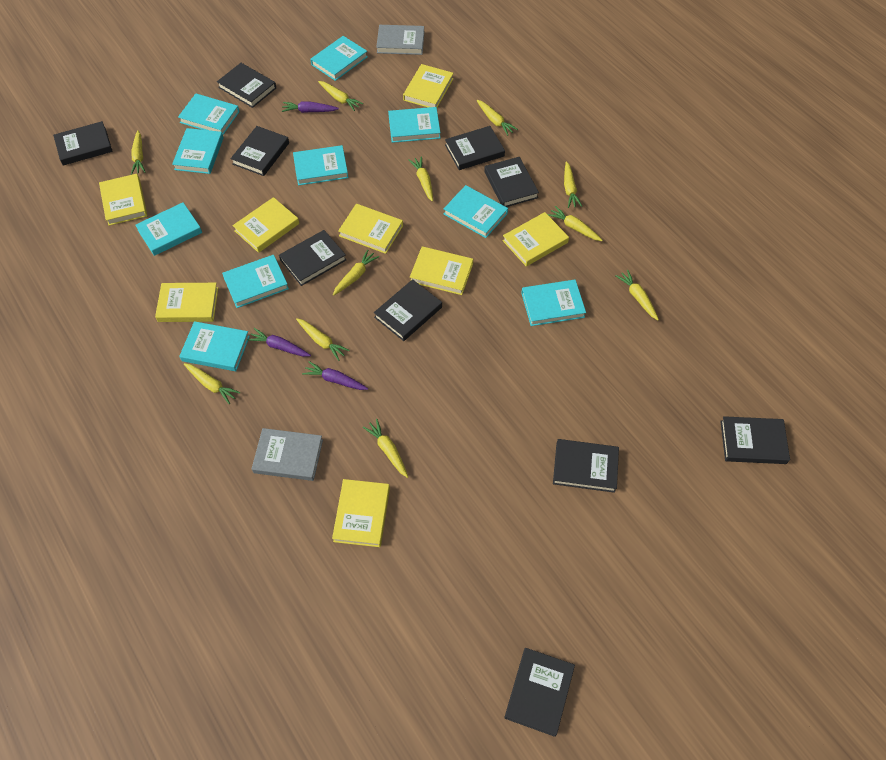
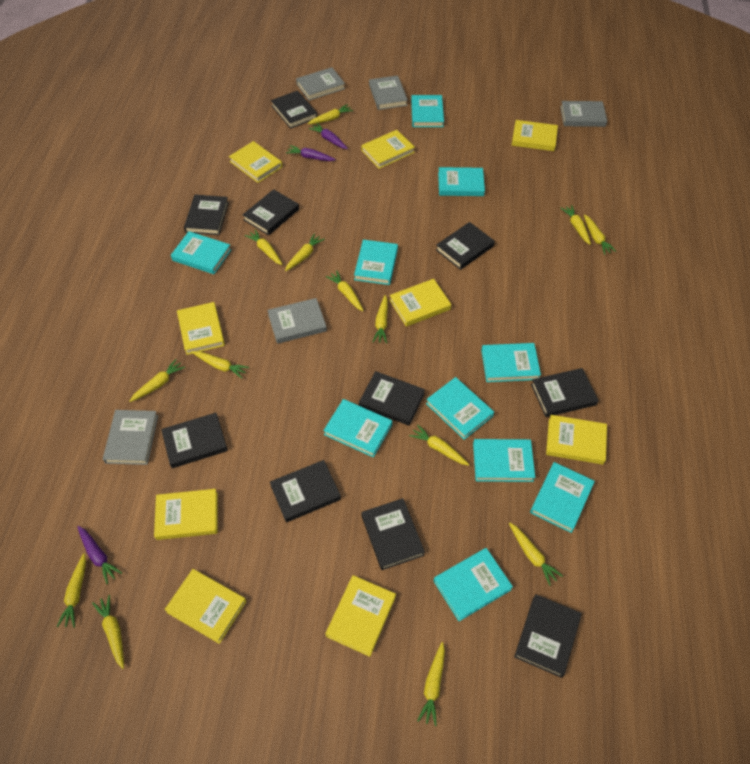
grey book: [252,428,323,481] [376,25,424,55] = 2 -> [103,410,158,465] [267,298,327,344] [296,67,345,101] [369,75,408,110] [560,101,607,127] = 5
yellow book: [99,174,147,226] [155,283,218,322] [233,197,299,253] [332,479,390,547] [338,204,403,254] [403,64,453,107] [410,246,473,295] [502,212,569,266] = 8 -> [154,489,218,540] [164,569,246,644] [177,302,225,355] [229,141,283,183] [325,575,396,657] [361,130,415,169] [390,279,451,327] [512,120,558,151] [546,415,607,465] = 9
yellow carrot: [131,130,146,174] [184,363,240,405] [296,318,350,361] [318,81,363,111] [333,250,379,296] [363,419,408,478] [409,156,433,202] [476,100,518,136] [547,206,603,241] [564,161,582,208] [615,270,659,320] = 11 -> [57,553,86,628] [92,595,124,669] [129,359,185,402] [192,351,249,379] [245,229,283,265] [285,233,325,271] [308,104,353,124] [326,270,364,311] [373,295,388,343] [409,424,470,466] [417,642,445,726] [509,523,563,586] [561,205,591,245] [584,214,616,255] = 14

